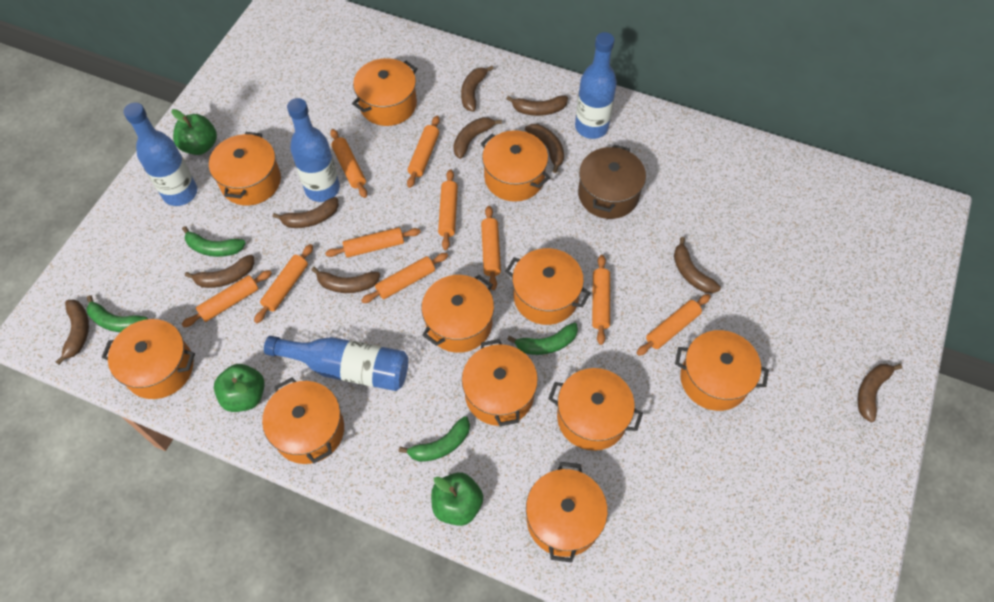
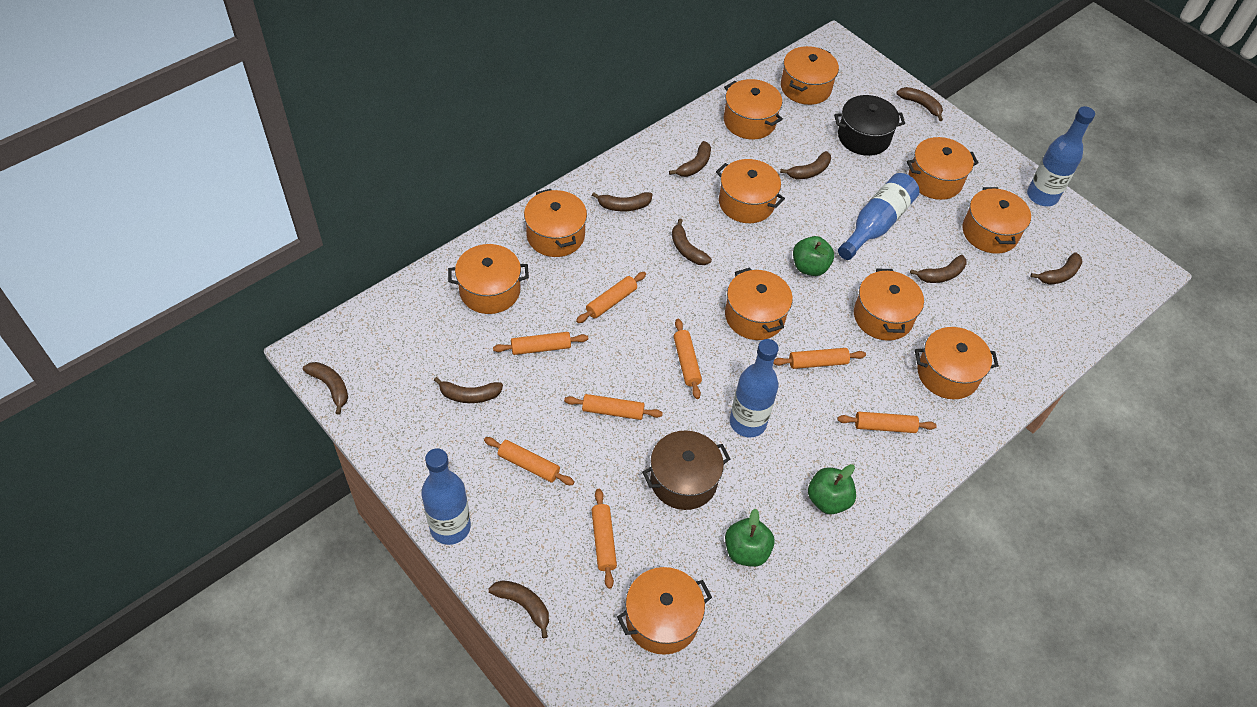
black pot: none = 0 -> [834,95,905,156] = 1
green banana: [86,295,148,332] [182,226,246,257] [399,416,470,462] [507,323,578,355] = 4 -> none = 0
orange rolling pin: [182,270,272,327] [254,244,313,323] [325,227,421,258] [330,129,367,198] [361,253,448,303] [407,116,440,188] [438,169,458,250] [481,206,501,290] [592,255,610,345] [637,294,711,356] = 10 -> [484,437,574,485] [493,332,588,355] [564,394,663,420] [576,272,646,323] [591,489,617,589] [674,319,702,399] [773,348,866,369] [837,412,937,433] = 8

